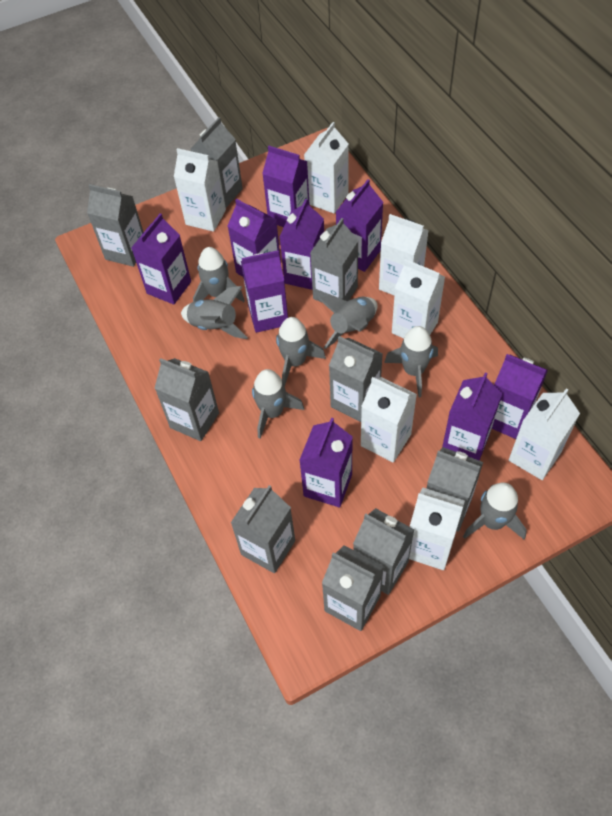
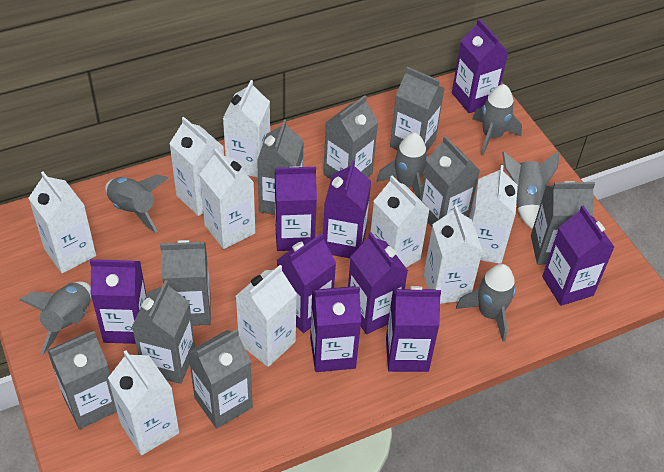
grey rocket: [181,286,248,339] [193,247,245,302] [252,369,304,439] [276,317,326,387] [319,295,377,349] [384,326,438,397] [463,482,527,540] = 7 -> [19,282,91,354] [105,174,168,233] [377,133,428,199] [456,264,516,342] [473,84,522,156] [502,151,559,229] = 6
white carton: [174,148,226,232] [304,122,348,213] [361,377,417,463] [379,214,429,295] [392,259,445,338] [409,487,465,570] [509,389,580,480] = 7 -> [29,172,96,273] [108,350,179,455] [169,117,224,216] [199,149,255,249] [223,80,270,178] [236,265,297,367] [371,175,430,267] [424,205,483,304] [470,165,518,264] = 9

